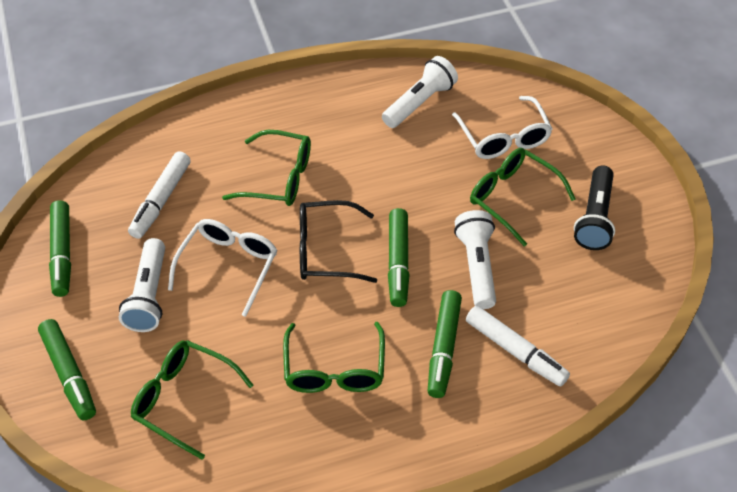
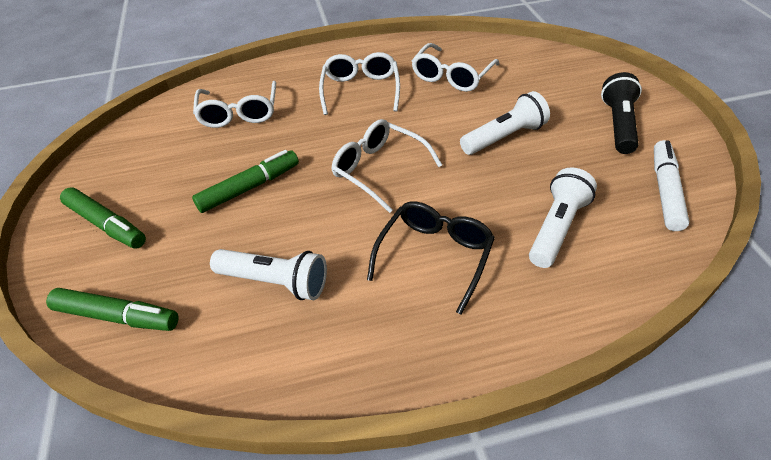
green glasses: [131,340,253,460] [222,130,311,206] [283,322,385,393] [470,148,575,246] = 4 -> none = 0
green marker: [38,319,96,420] [49,200,71,297] [388,208,410,307] [428,290,462,398] = 4 -> [46,288,178,331] [60,187,146,249] [192,150,299,213] = 3
white glasses: [168,219,277,317] [452,96,553,159] = 2 -> [193,81,276,128] [319,52,400,115] [331,119,442,213] [412,43,500,92] = 4
white marker: [128,151,191,239] [466,306,570,387] = 2 -> [654,140,690,231] = 1

